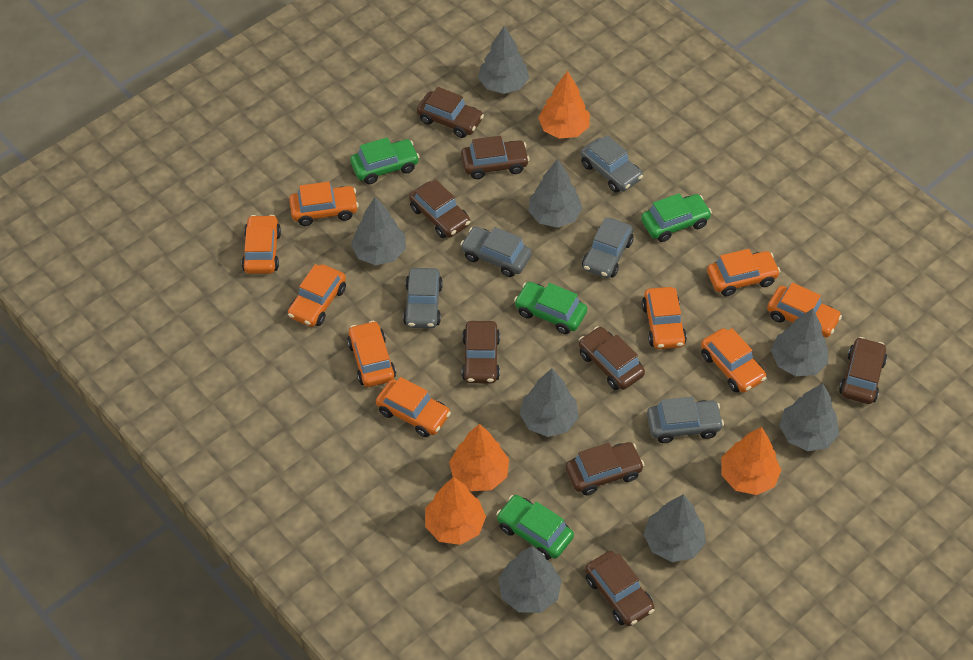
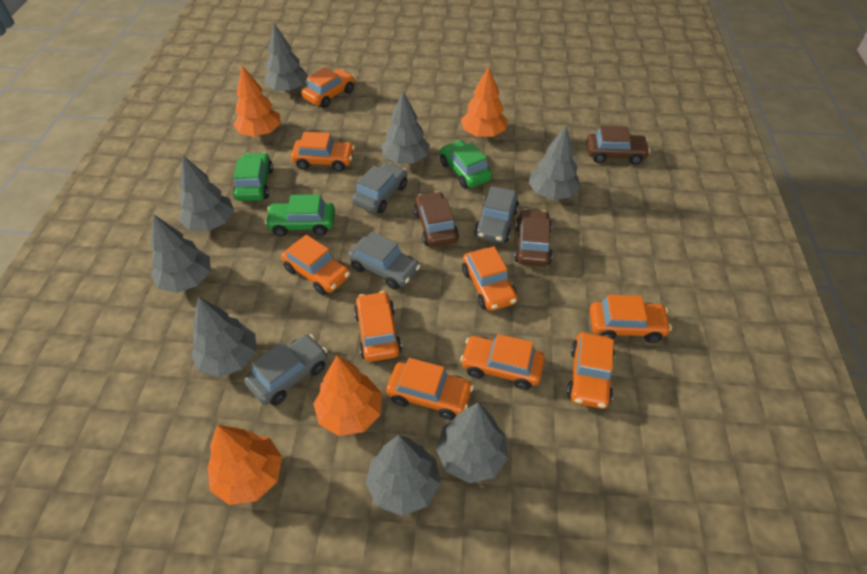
brown car: [409,179,470,238] [417,87,484,138] [461,136,530,179] [462,321,500,383] [566,442,644,495] [579,326,645,390] [585,551,655,626] [839,337,887,404] = 8 -> [414,191,459,247] [514,209,552,266] [586,126,650,165] = 3
green car: [350,137,419,184] [496,495,574,560] [514,282,587,334] [641,193,712,242] = 4 -> [233,152,273,201] [265,194,335,236] [440,140,492,189] = 3
grey car: [403,268,443,328] [460,226,532,277] [580,135,643,193] [582,217,634,278] [647,396,724,443] = 5 -> [244,334,327,406] [348,232,421,290] [352,162,407,214] [474,186,519,243] = 4

